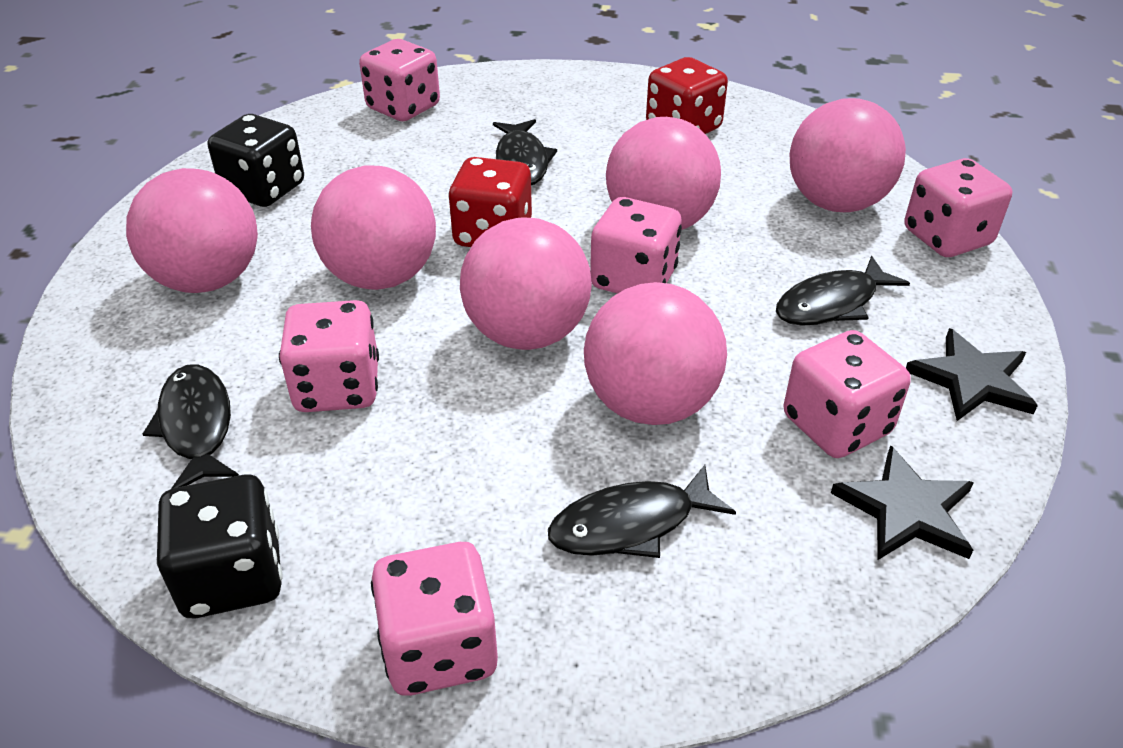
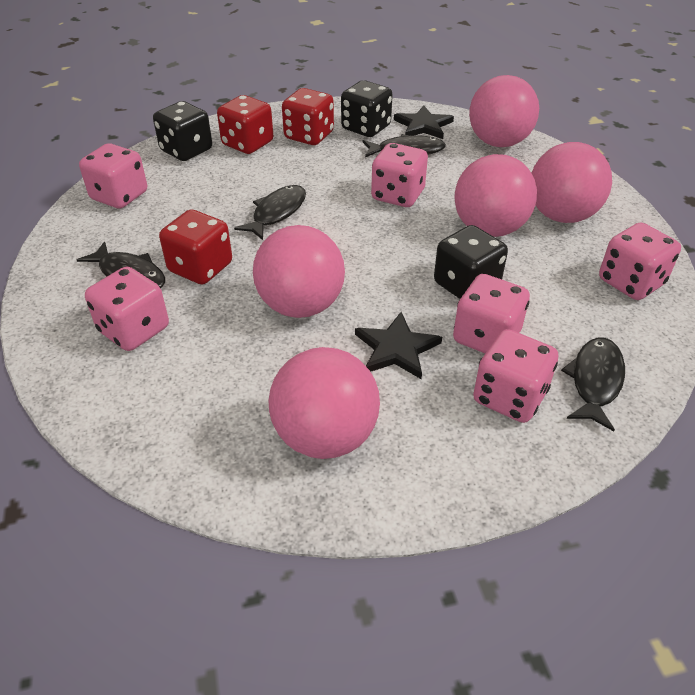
black dice: [157,475,283,618] [208,114,304,207] = 2 -> [153,101,212,161] [341,80,393,137] [434,225,508,299] = 3
pink ball: [126,168,258,293] [311,166,436,290] [460,217,592,350] [584,282,727,425] [606,117,721,230] [790,98,906,212] = 6 -> [253,225,345,318] [268,347,380,459] [454,154,537,237] [469,75,539,147] [532,142,612,223] = 5
red dice: [448,157,532,247] [646,57,728,134] = 2 -> [159,210,232,284] [217,95,273,154] [282,88,334,145] = 3

